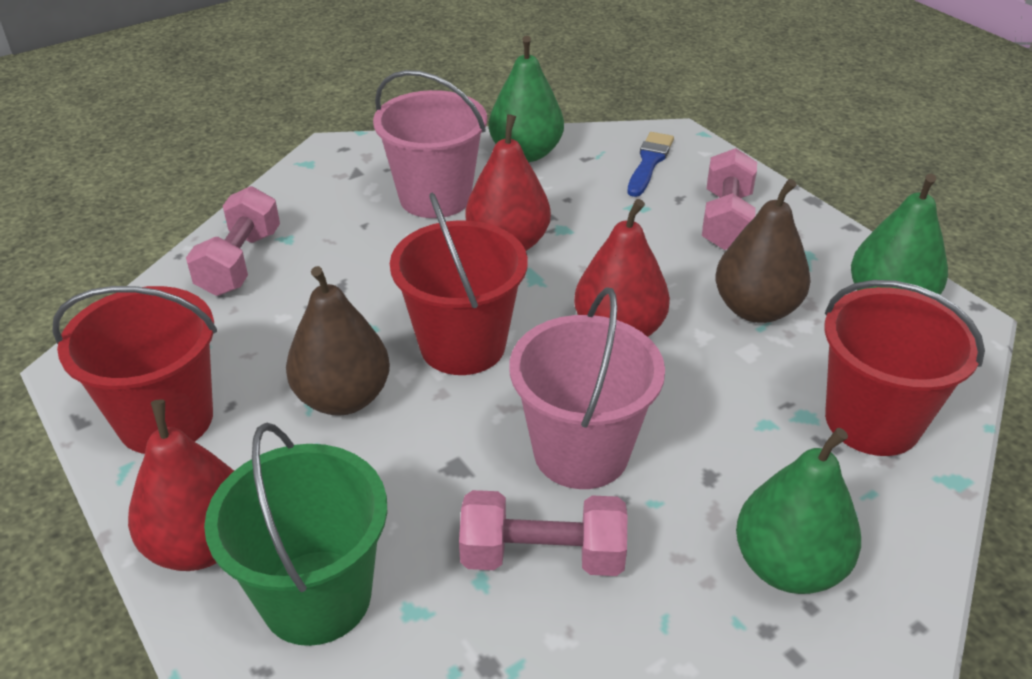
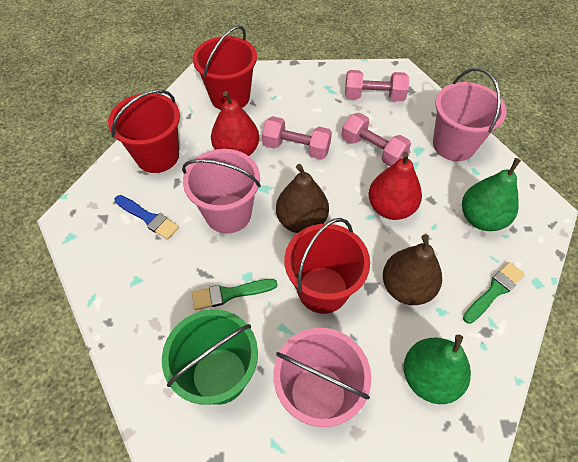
green brush: none = 0 -> [192,279,277,310] [463,262,525,324] = 2
green pear: [489,36,564,162] [736,428,861,594] [851,174,948,295] = 3 -> [404,334,471,404] [462,158,521,231] = 2
pink bucket: [373,70,487,218] [509,287,665,489] = 2 -> [182,149,261,234] [273,328,371,427] [433,68,507,161] = 3
red pear: [128,399,234,571] [466,114,551,251] [574,199,670,337] = 3 -> [211,91,259,156] [368,151,422,220] = 2

